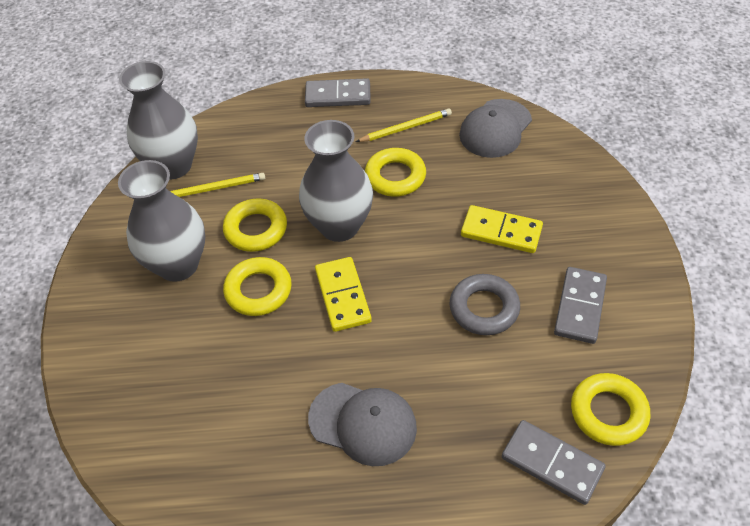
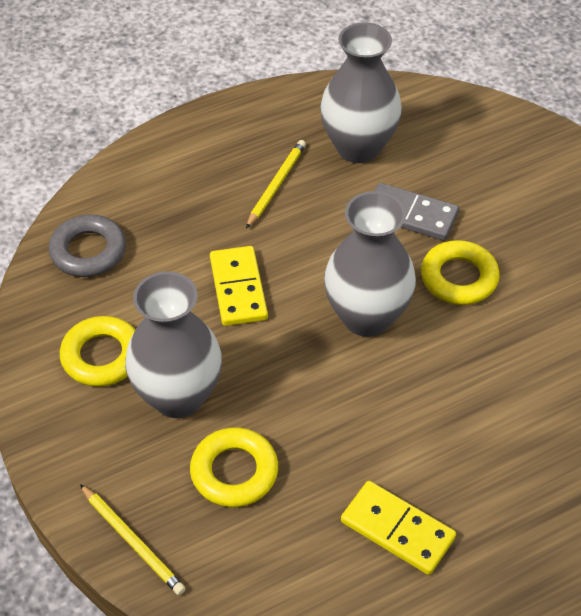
grey cap: [308,383,417,466] [459,99,532,158] = 2 -> none = 0
grey domino: [305,78,371,107] [502,420,606,505] [554,267,607,344] = 3 -> [374,183,459,241] = 1
yellow ring: [223,198,287,252] [223,257,292,316] [365,148,426,197] [571,373,650,446] = 4 -> [60,316,135,387] [190,427,278,507] [421,240,500,305] = 3

